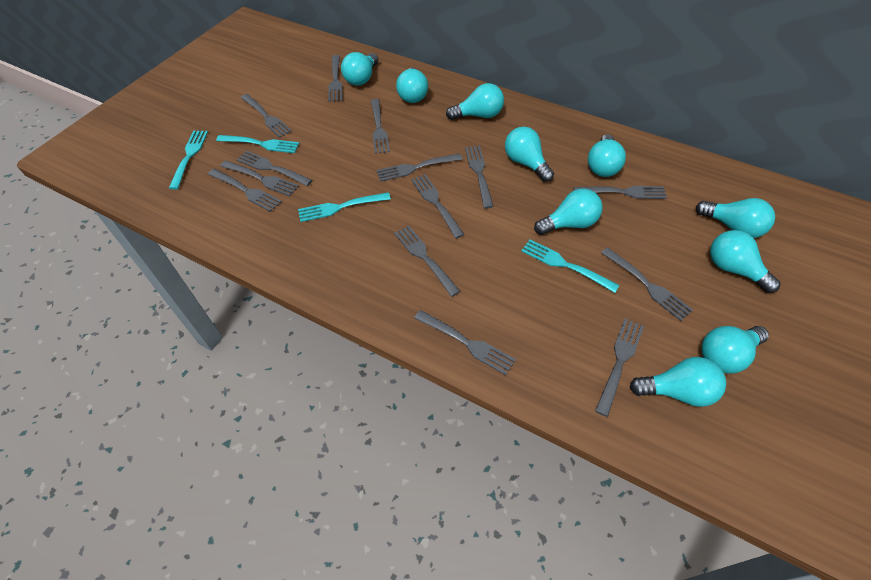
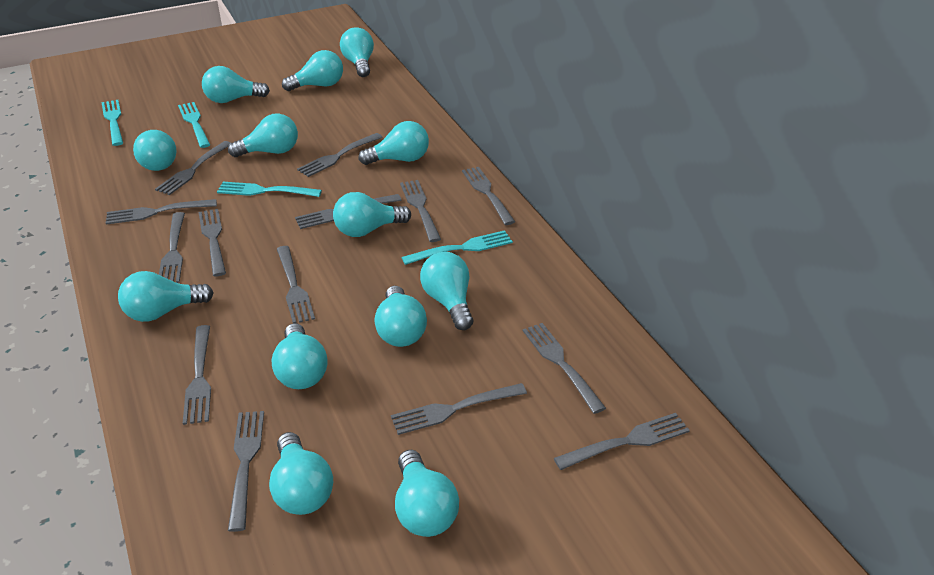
turquoise light bulb: [341,52,379,86] [396,67,428,103] [446,83,504,120] [505,127,554,182] [534,189,603,235] [588,134,626,177] [630,357,726,407] [696,198,775,238] [702,326,769,373] [710,230,781,293] = 10 -> [118,271,214,322] [133,130,176,171] [202,66,270,103] [228,114,298,157] [269,432,333,515] [272,323,328,389] [282,50,343,91] [333,192,411,237] [340,27,374,77] [358,121,429,165] [375,286,427,347] [395,450,459,537] [420,252,473,330] = 13

